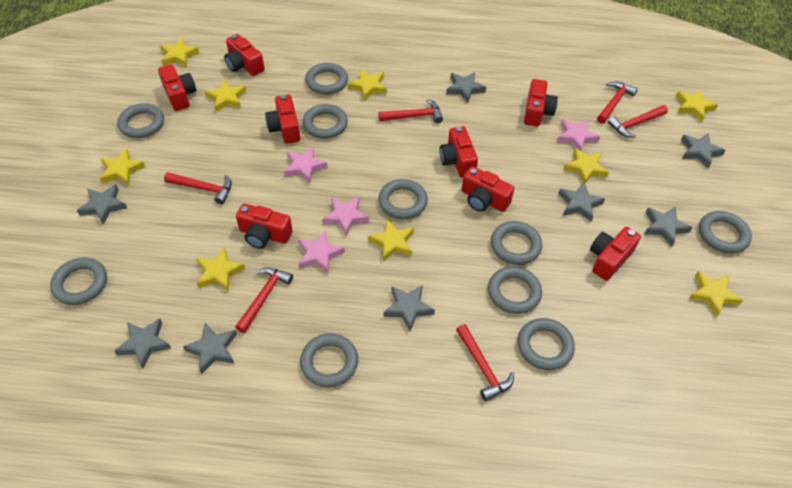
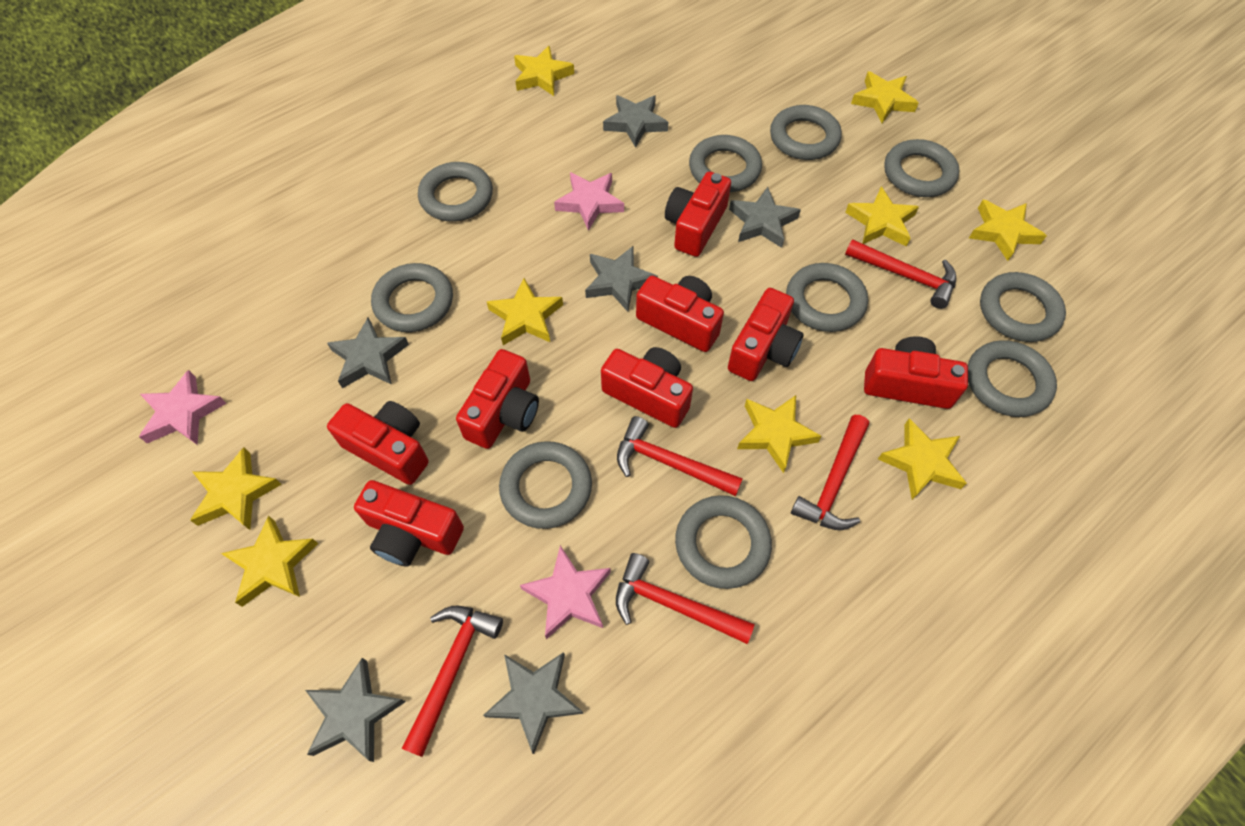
grey star: [77,184,127,225] [114,318,171,369] [183,323,237,374] [383,285,435,331] [446,72,486,103] [558,182,605,222] [645,207,693,247] [681,133,726,168] = 8 -> [305,658,406,762] [327,317,409,388] [483,652,583,754] [585,246,658,312] [603,95,668,148] [729,187,801,248] = 6
pink star: [284,146,328,184] [298,230,345,274] [322,197,369,237] [557,119,600,151] = 4 -> [139,370,226,445] [520,545,611,639] [554,172,624,231] = 3
red hammer: [164,172,232,204] [235,267,293,333] [379,99,443,123] [456,324,514,402] [597,81,638,124] [608,105,668,138] = 6 -> [402,606,503,757] [616,553,755,644] [617,416,743,496] [791,415,869,530] [845,239,956,309] = 5

